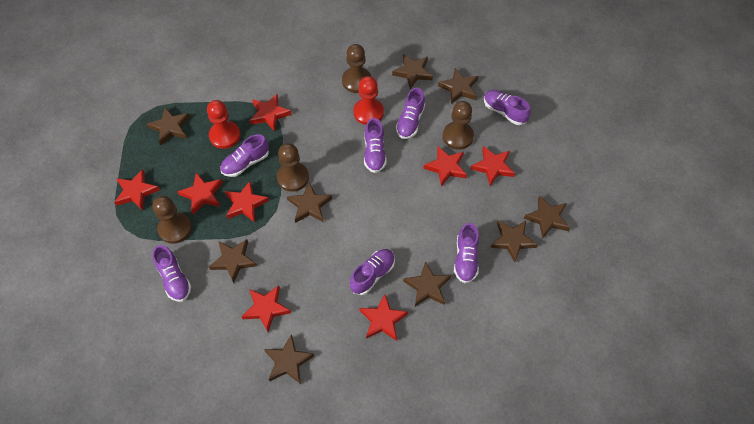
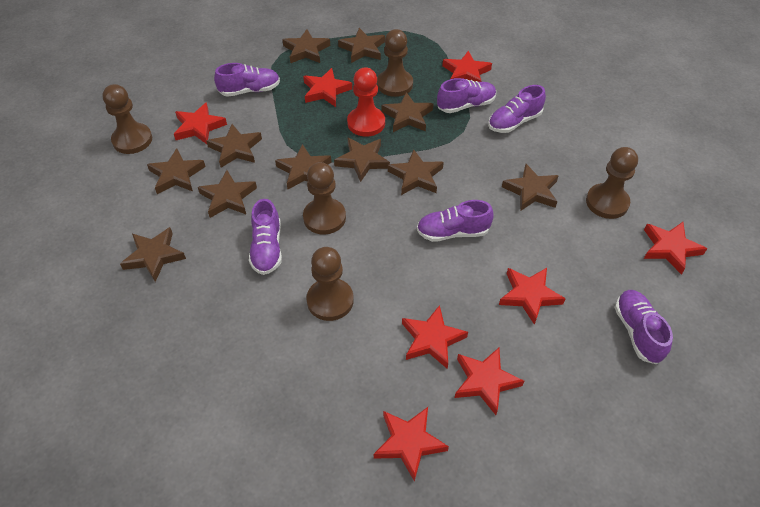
brown pawn: [153,196,192,244] [277,143,309,192] [342,44,371,93] [443,101,474,150] = 4 -> [102,84,152,154] [303,162,346,234] [306,247,354,321] [377,29,413,97] [586,147,638,219] = 5
brown star: [147,107,190,145] [209,239,257,283] [264,334,314,384] [287,182,332,223] [392,54,433,89] [403,261,451,306] [438,68,478,104] [490,220,538,263] [524,195,570,239] = 9 -> [120,227,186,282] [147,148,206,194] [198,170,257,218] [206,124,262,168] [275,144,331,189] [282,29,330,63] [334,138,390,182] [338,28,385,63] [382,92,433,132] [388,150,444,195] [502,164,559,211] = 11
purple shoe: [152,245,191,302] [220,134,269,177] [350,249,395,295] [364,118,387,173] [396,88,425,139] [454,223,479,283] [484,90,531,125] = 7 -> [214,63,280,97] [249,199,282,275] [417,200,493,242] [437,78,496,113] [488,85,546,133] [615,290,673,364] = 6
red pawn: [207,100,240,149] [353,76,384,125] = 2 -> [347,67,385,137] = 1

